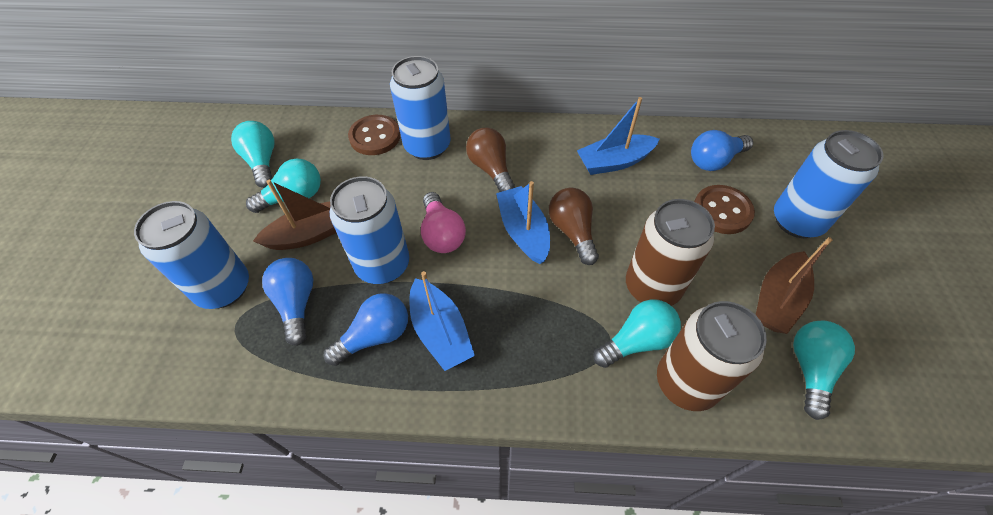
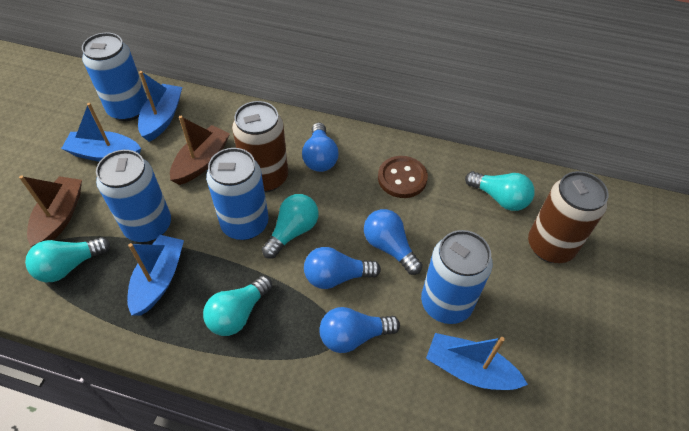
blue boat: [410,271,475,371] [496,181,550,264] [577,97,660,175] = 3 -> [61,103,141,162] [127,235,184,316] [138,71,182,142] [426,333,528,390] = 4
blue light bulb: [262,258,313,346] [324,293,408,366] [691,130,753,171] = 3 -> [302,122,339,172] [304,247,381,289] [319,307,400,353] [364,209,422,275] = 4
brown button: [348,115,401,155] [694,185,755,234] = 2 -> [378,156,428,198] = 1
brown light bulb: [466,128,515,192] [549,187,599,265] = 2 -> none = 0
pink light bulb: [421,192,466,253] = 1 -> none = 0

